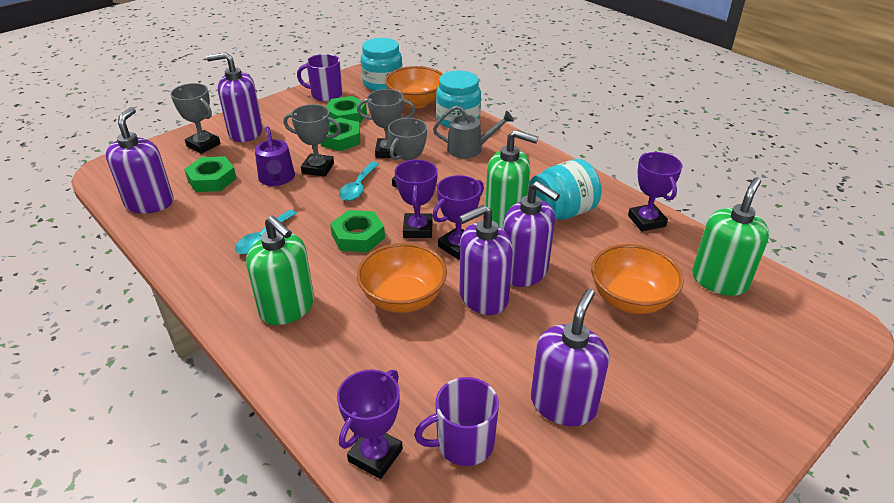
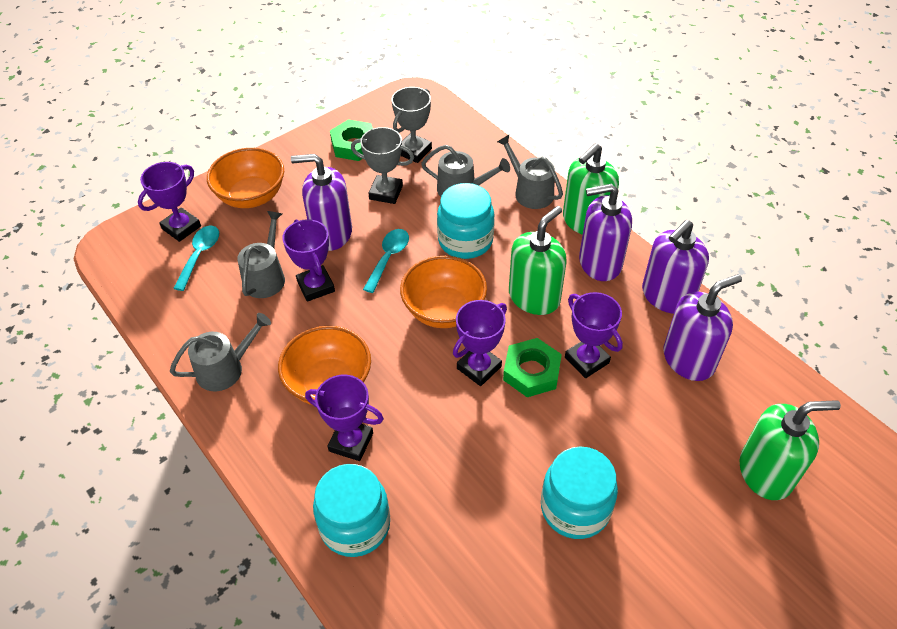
green nut: [184,156,237,192] [321,118,360,151] [325,96,367,124] [330,210,385,252] = 4 -> [330,119,373,161] [503,338,562,397] = 2
grey trophy: [170,83,221,154] [284,104,341,177] [357,89,415,158] [388,118,427,188] = 4 -> [351,127,414,204] [391,87,432,163] = 2
grey watering can: [433,106,514,158] = 1 -> [170,313,271,391] [237,211,285,298] [421,145,510,197] [497,135,563,209] = 4
purple mug: [297,54,343,101] [414,377,499,466] = 2 -> none = 0
purple soap dispenser: [106,107,173,214] [206,52,263,142] [459,205,513,315] [503,181,560,287] [531,289,609,426] = 5 -> [291,154,352,251] [579,184,632,281] [642,220,709,314] [664,274,742,381] = 4
purple trophy: [337,370,403,479] [395,159,438,238] [433,175,484,260] [628,152,682,231] = 4 -> [138,162,201,242] [282,219,335,302] [305,375,384,461] [453,300,507,386] [565,292,623,378] = 5
purple watering can: [255,126,295,186] = 1 -> none = 0

